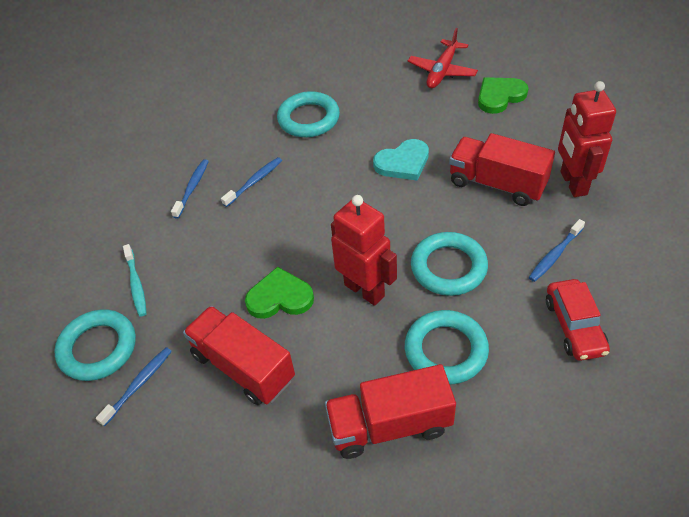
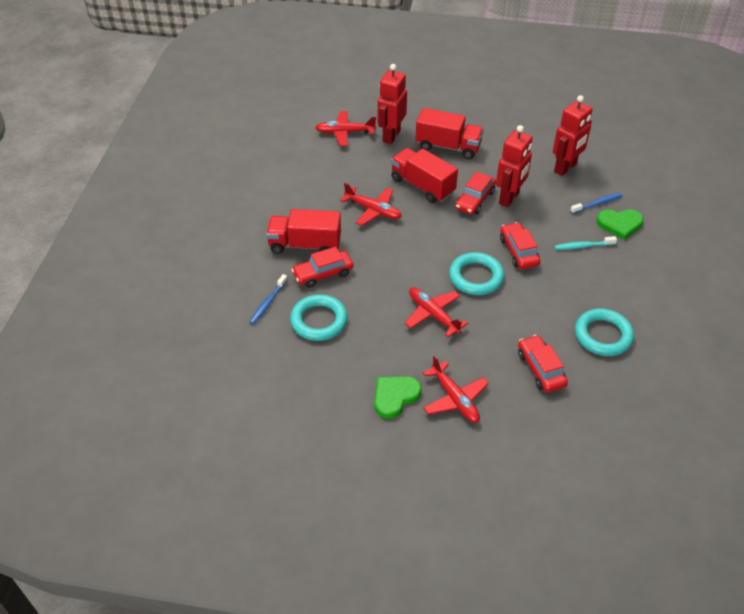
blue toothbrush: [96,347,172,427] [171,159,209,219] [221,157,282,207] [528,219,585,282] = 4 -> [249,274,288,325] [570,193,622,214] = 2
red car: [546,279,610,361] = 1 -> [291,247,353,288] [455,171,496,215] [500,222,540,269] [518,335,568,393] = 4
red plane: [408,28,478,88] = 1 -> [315,111,376,146] [340,183,402,226] [405,287,468,337] [423,355,489,423] = 4
red robot: [331,195,397,306] [558,81,616,197] = 2 -> [378,64,407,144] [496,125,533,207] [553,95,592,176] = 3
turquoise heart: [373,139,429,180] = 1 -> none = 0
turquoise ring: [54,309,136,381] [277,91,340,137] [405,310,489,385] [411,232,488,296] = 4 -> [290,294,348,341] [449,252,504,295] [575,309,634,356] = 3

